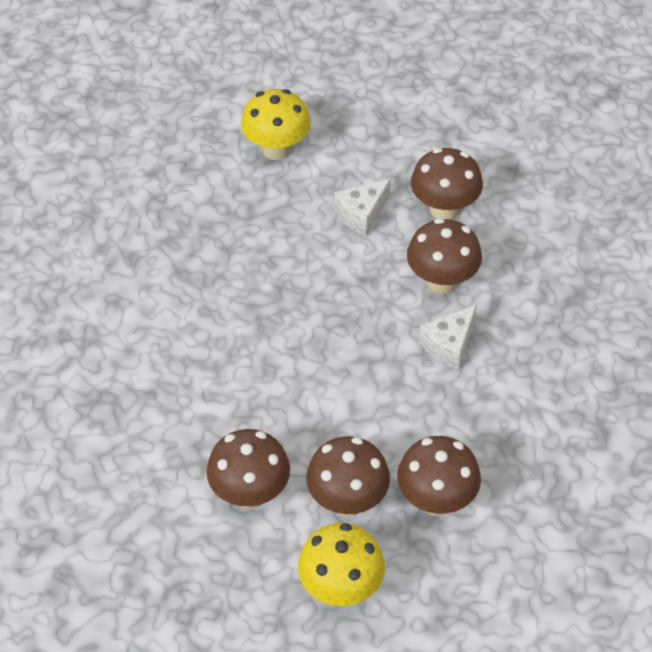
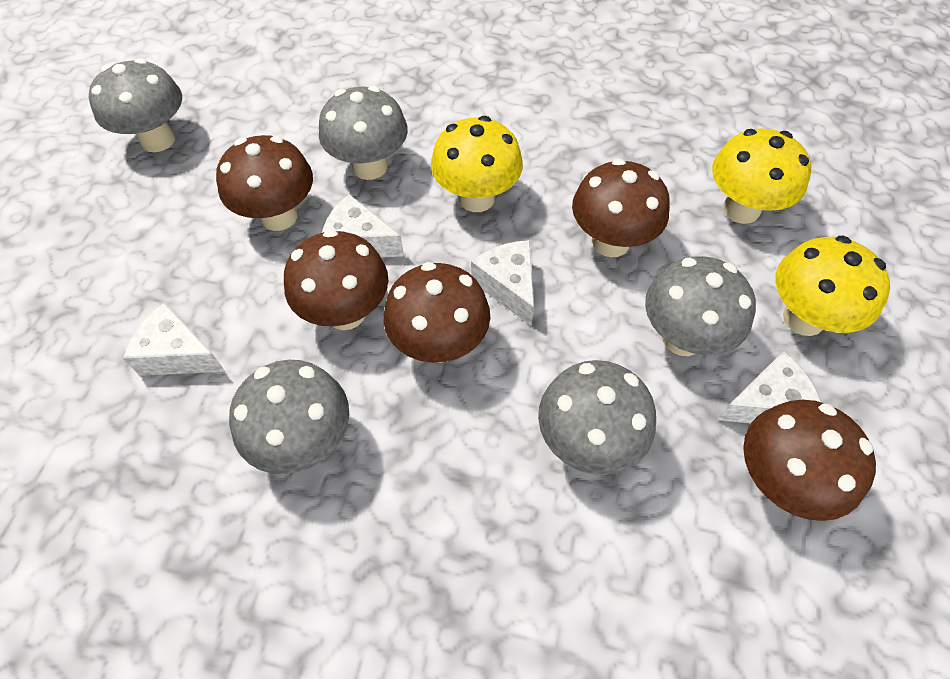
grey mushroom: none = 0 -> [89,58,182,152] [229,360,349,474] [319,86,408,180] [538,360,656,475] [645,256,756,356] = 5
white cheese: [334,179,391,236] [419,305,477,369] = 2 -> [123,302,225,376] [322,194,404,258] [471,240,534,326] [717,351,821,423] = 4
yellow mushroom: [241,89,311,160] [298,523,385,606] = 2 -> [431,116,523,212] [712,128,811,224] [775,236,890,336] = 3

